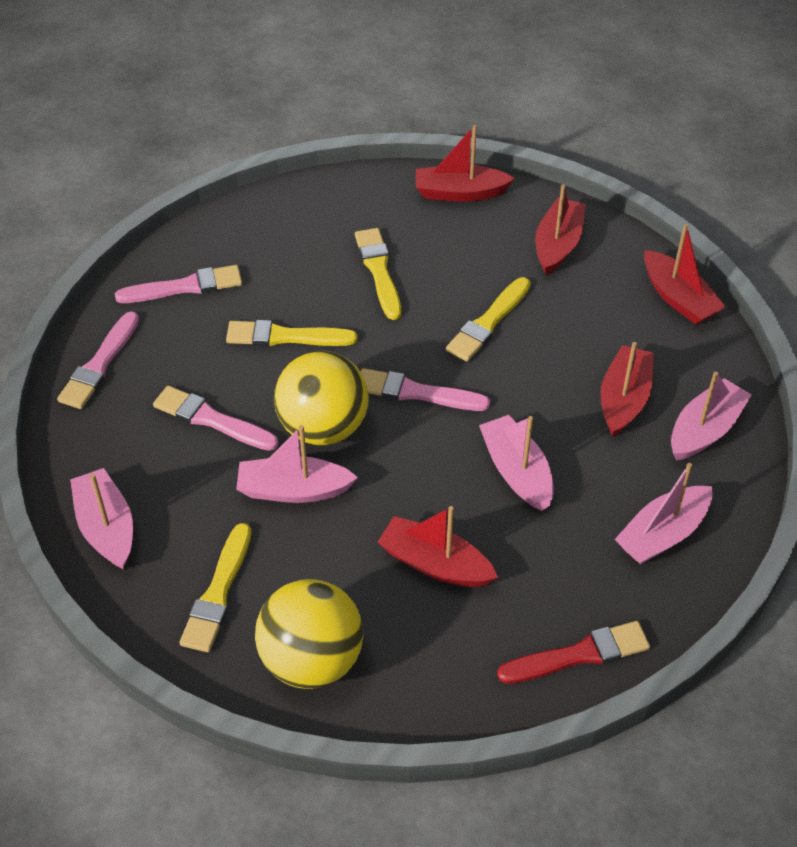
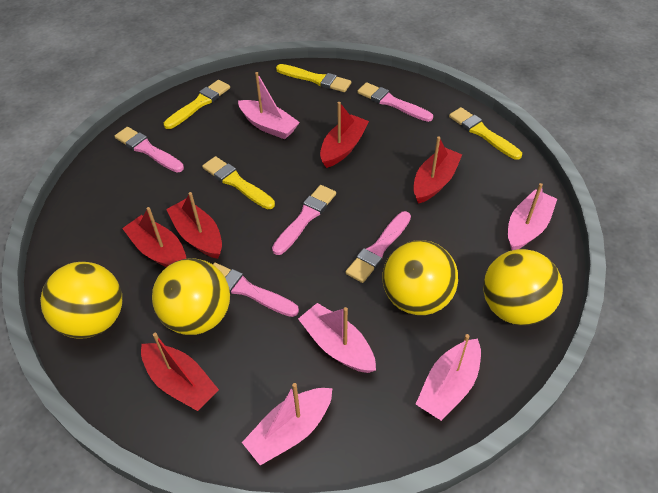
pink brush: [57,311,139,409] [115,265,242,303] [153,386,278,451] [361,368,490,411] = 4 -> [115,127,184,172] [213,262,299,317] [272,185,336,255] [345,211,411,283] [357,82,433,122] = 5
red brush: [497,621,650,684] = 1 -> none = 0
yellow ball: [255,579,363,689] [274,351,369,445] = 2 -> [40,262,122,339] [152,258,230,335] [382,240,458,315] [483,249,563,326] = 4

